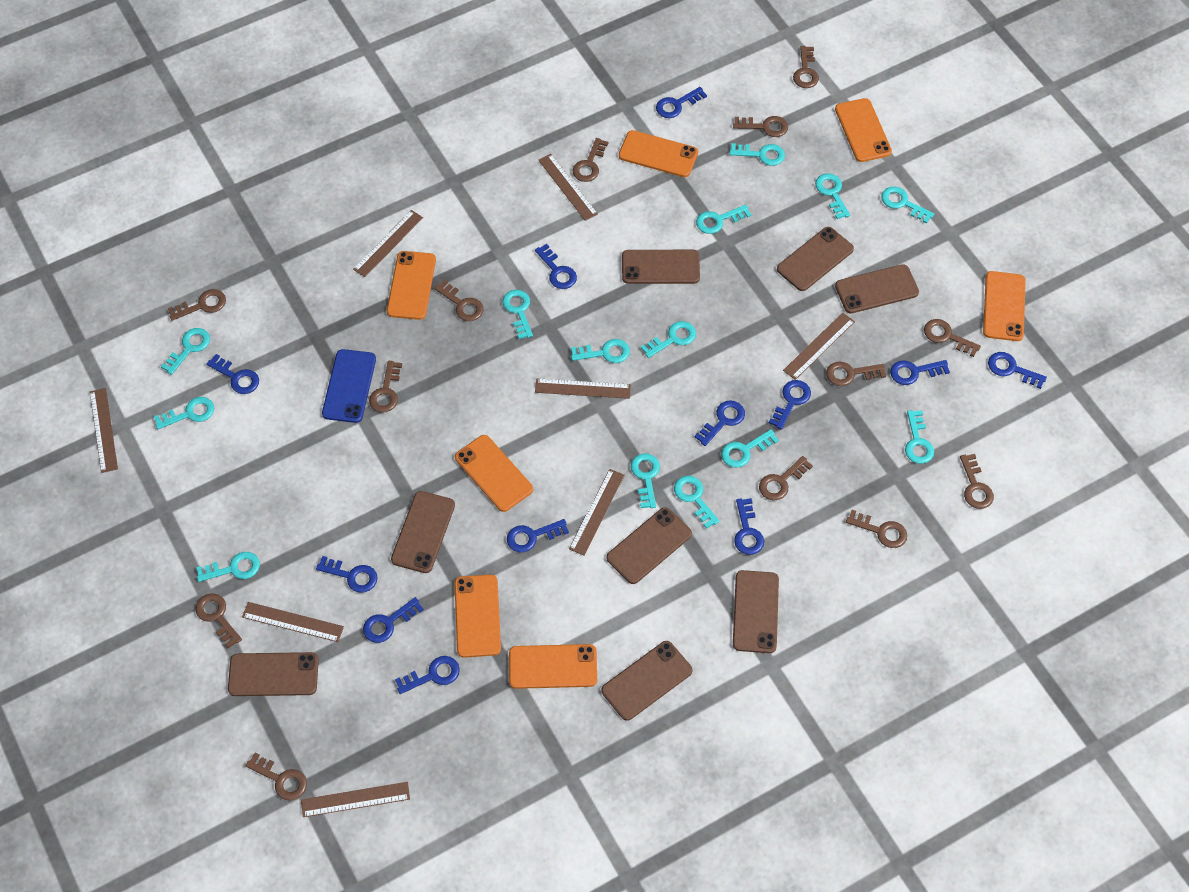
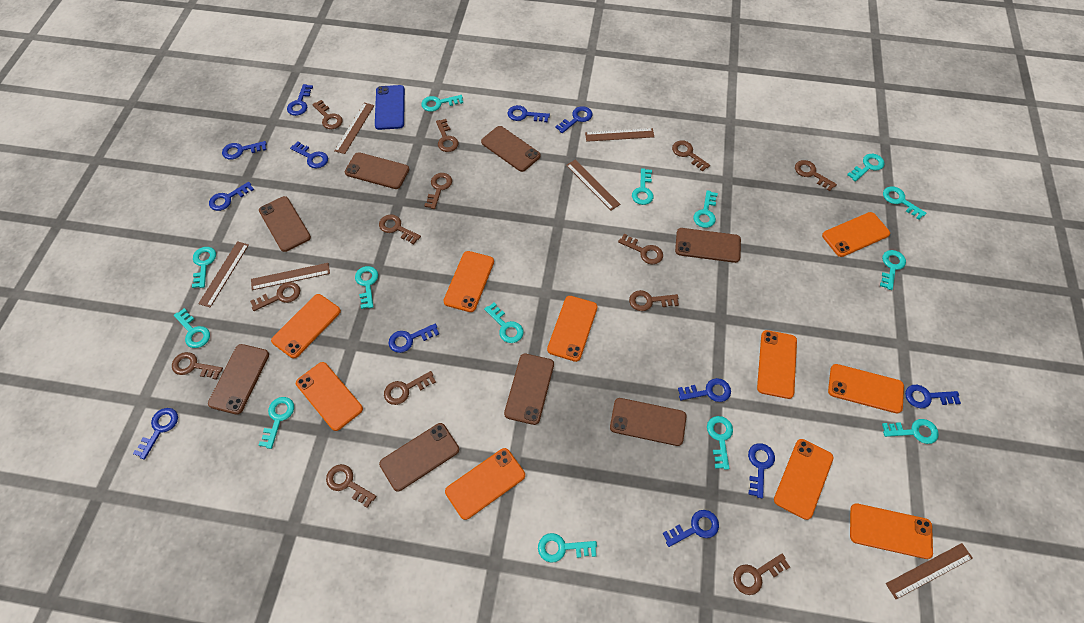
brown ruler: [90,388,118,473] [242,602,344,642] [301,782,410,817] [353,210,423,277] [535,378,631,399] [538,154,598,221] [569,469,625,555] [783,313,855,380] = 8 -> [198,241,249,307] [251,263,330,290] [334,103,375,154] [566,159,620,210] [585,128,654,142] [886,543,973,599] = 6
orange phone: [387,251,436,320] [454,574,501,658] [455,435,533,512] [509,644,597,689] [619,130,698,177] [835,98,892,162] [983,271,1026,341] = 7 -> [271,294,341,358] [296,362,363,431] [444,251,494,312] [445,448,525,520] [547,296,598,362] [757,330,797,399] [774,439,834,520] [822,212,890,257] [828,364,904,414] [850,503,933,559] = 10

